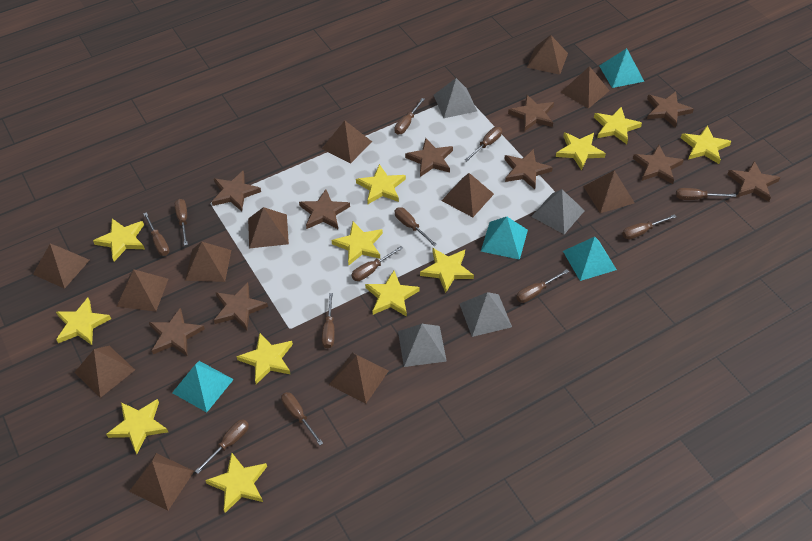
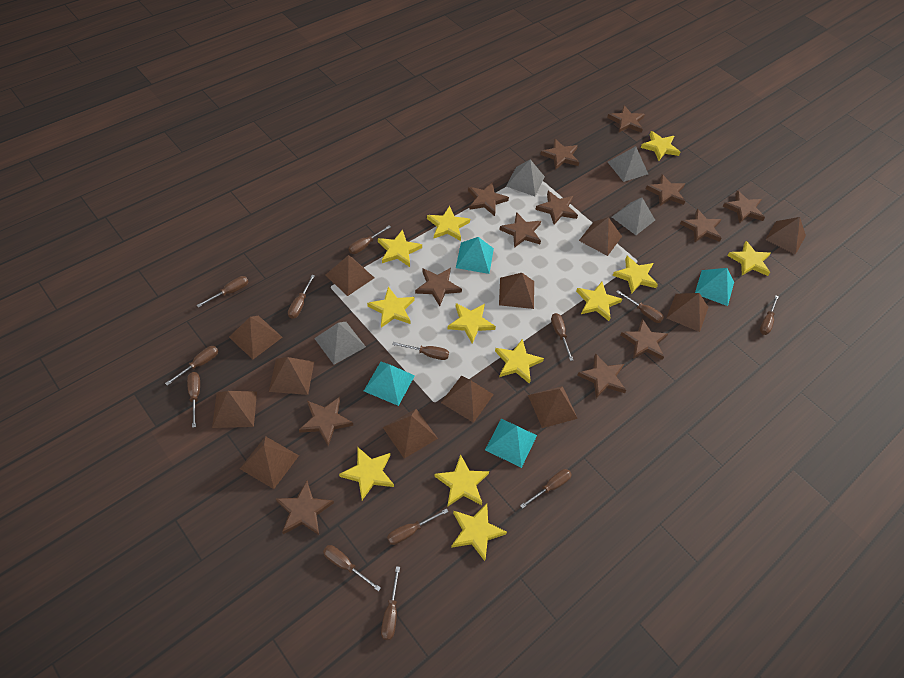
brown screwdriver: [143,212,169,256] [175,199,188,246] [195,419,249,474] [281,392,323,445] [322,293,335,348] [352,246,403,281] [394,98,425,135] [395,207,437,246] [465,127,502,161] [516,269,569,303] [622,214,676,239] [676,188,736,200] = 12 -> [165,346,218,386] [187,372,200,428] [197,276,248,308] [288,275,315,319] [323,545,381,592] [349,225,391,254] [381,566,400,640] [387,508,448,545] [392,342,449,360] [520,469,572,509] [551,313,573,361] [616,290,664,323] [760,295,779,335] = 13
brown star: [149,308,205,356] [212,170,261,211] [214,282,268,330] [299,189,350,229] [405,138,453,177] [504,149,553,189] [508,95,554,131] [633,145,684,184] [647,91,694,128] [727,161,780,202] = 10 -> [276,481,334,535] [299,397,353,446] [415,268,462,306] [468,183,509,216] [499,212,541,248] [535,191,578,225] [540,139,579,170] [577,353,626,398] [607,105,645,133] [620,319,668,360] [646,174,686,206] [680,209,722,242] [723,190,765,223] = 13

